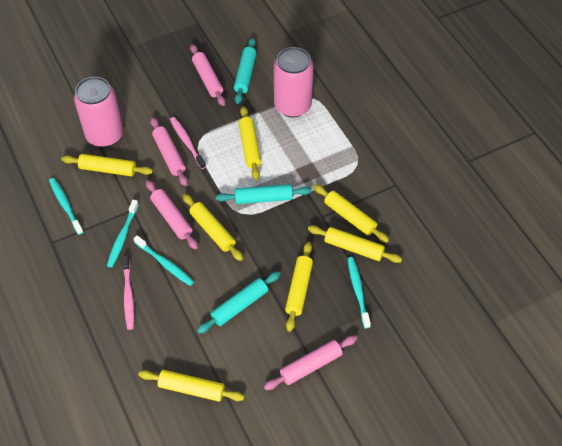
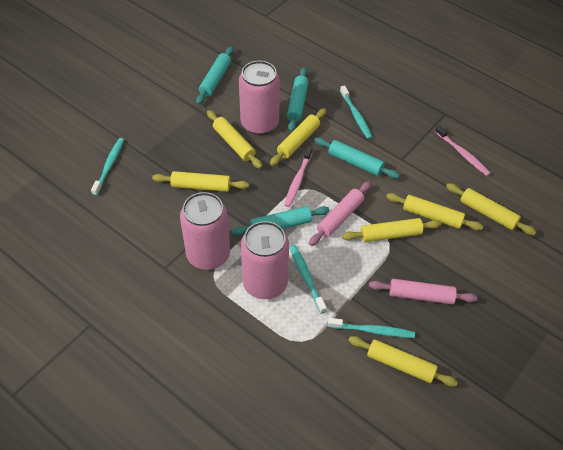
pink can: [74,77,123,147] [274,47,314,117] = 2 -> [180,192,230,270] [239,61,280,135] [241,221,289,299] = 3
pink rolling pin: [146,180,198,250] [150,117,188,186] [190,44,226,106] [264,335,357,390] = 4 -> [309,181,371,246] [369,279,477,305] = 2
turquoise rolling pin: [197,271,281,334] [216,184,311,204] [234,38,257,104] = 3 -> [196,46,233,105] [232,206,329,236] [287,67,309,132] [314,137,400,179] = 4

